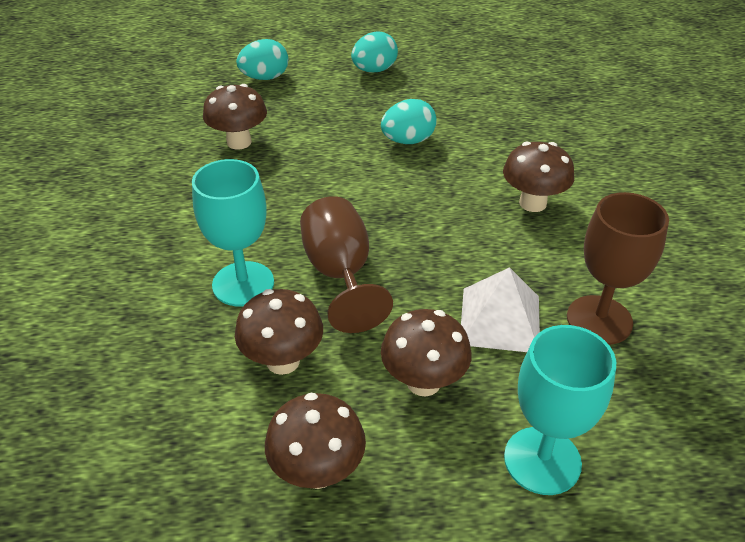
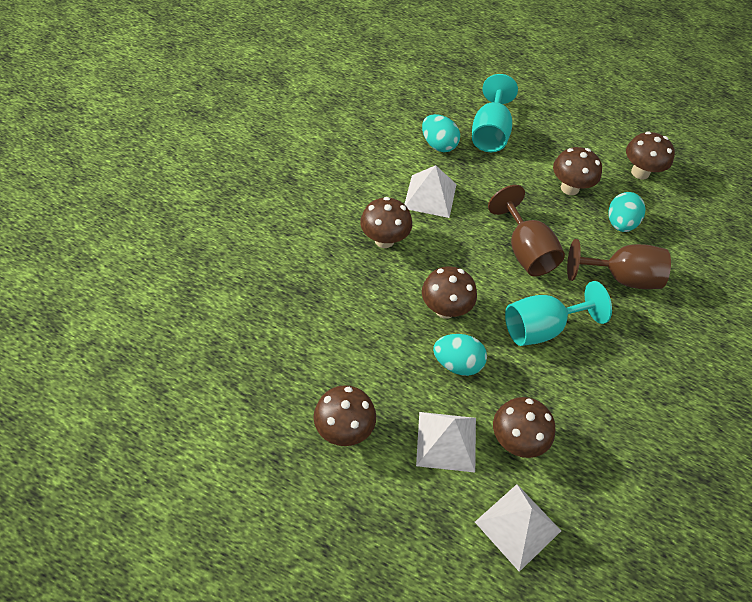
brown mushroom: [203,84,267,150] [235,289,323,375] [265,393,366,489] [381,309,472,397] [503,142,574,212] = 5 -> [314,385,376,446] [360,197,412,248] [422,266,477,319] [493,397,555,458] [553,147,602,195] [626,131,675,180] = 6
white pyramid: [461,267,540,352] = 1 -> [404,165,457,218] [416,412,476,472] [475,484,561,572] = 3

